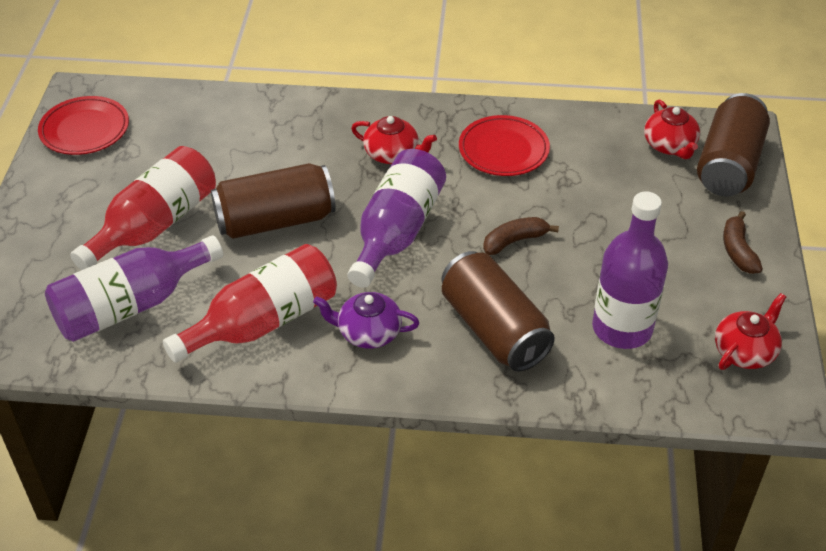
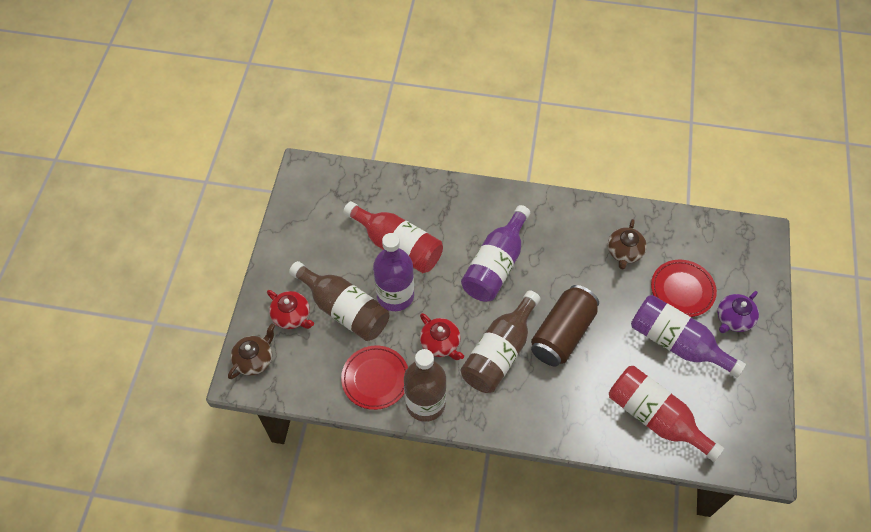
brown banana: [483,217,559,255] [723,211,763,274] = 2 -> none = 0
brown bottle: none = 0 -> [289,261,390,341] [404,349,446,422] [460,290,541,393] = 3
brown can: [211,163,336,239] [442,251,555,372] [697,93,770,196] = 3 -> [531,285,599,366] = 1
brown teapot: none = 0 -> [228,323,275,379] [608,219,647,270] = 2
red teapot: [351,116,437,164] [644,100,700,159] [715,293,786,370] = 3 -> [267,290,314,329] [420,313,464,360] = 2

